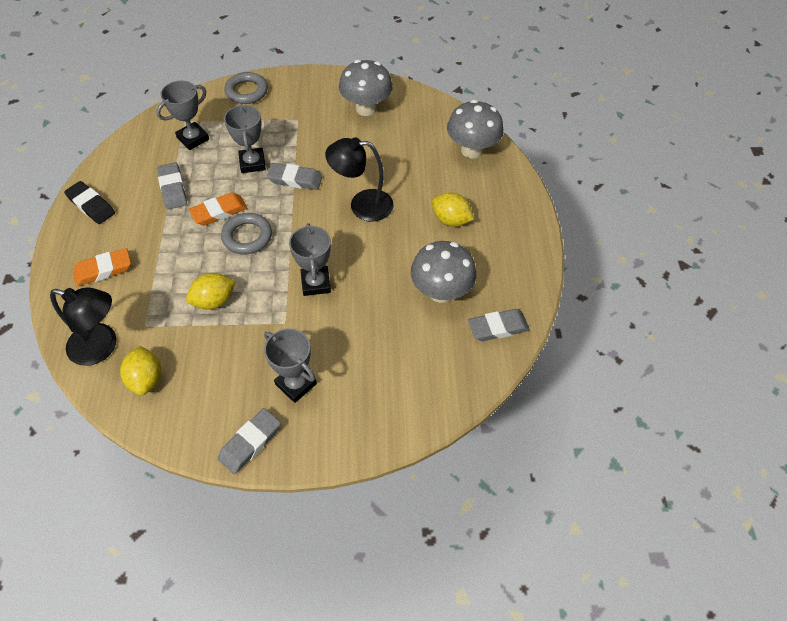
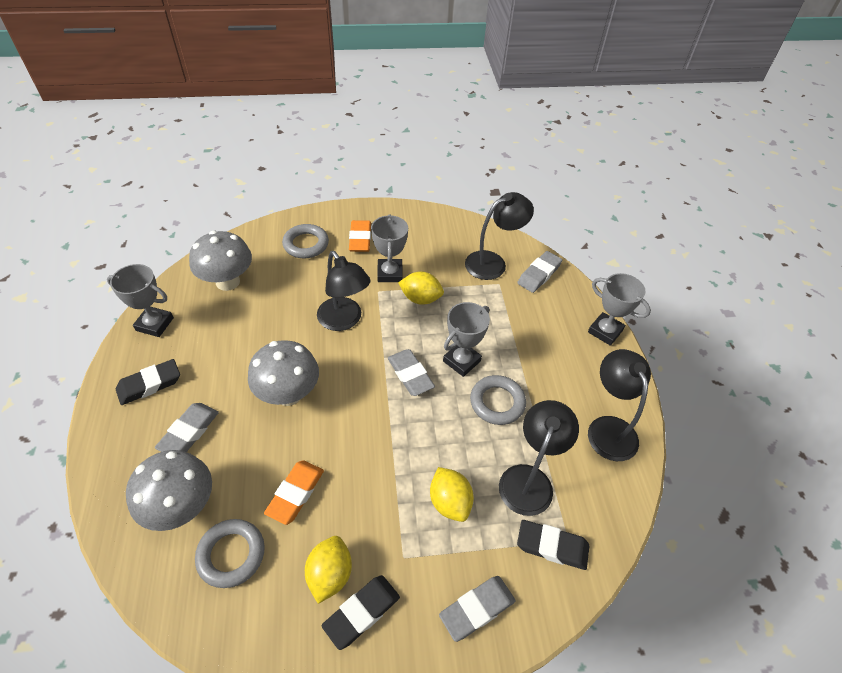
black eraser: [64,181,115,224] = 1 -> [116,359,180,405] [322,575,400,650] [517,520,589,570] = 3
black lamp: [50,287,116,366] [325,137,394,222] = 2 -> [317,251,370,331] [465,192,534,280] [499,400,579,516] [588,349,651,461] = 4
grey ring: [221,213,272,254] [225,72,268,104] = 2 -> [195,519,265,588] [282,224,329,258] [470,375,526,425] = 3

